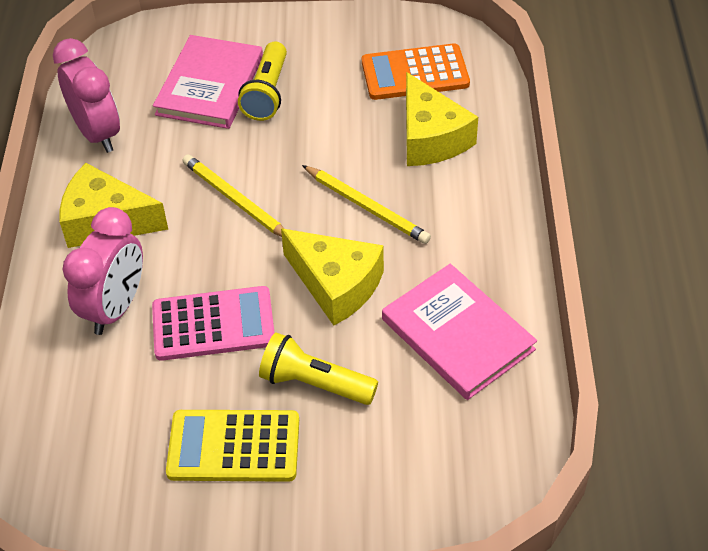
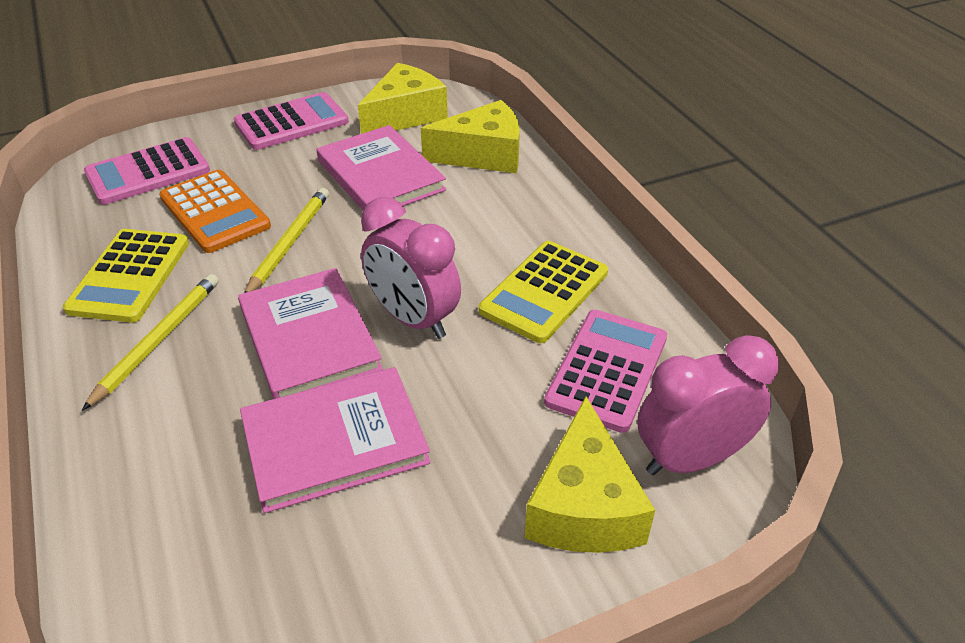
pink book: [153,35,263,129] [382,264,537,400] = 2 -> [238,268,383,399] [240,367,431,513] [317,125,446,210] = 3
pink calculator: [152,286,275,361] = 1 -> [84,137,210,205] [234,92,349,150] [544,310,667,433] = 3
yellow calculator: [166,410,299,482] = 1 -> [63,229,189,323] [479,241,608,343] = 2
yellow flashlight: [238,41,287,121] [259,332,378,405] = 2 -> none = 0

